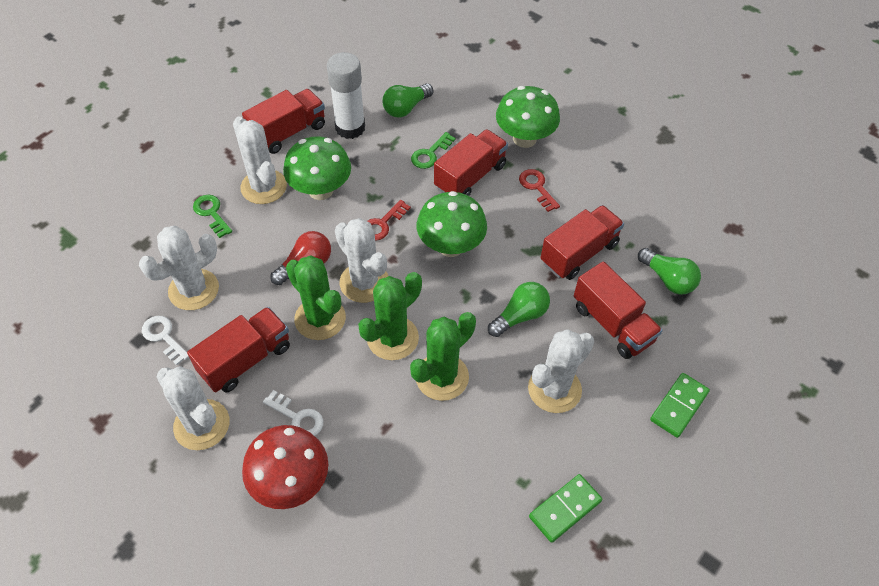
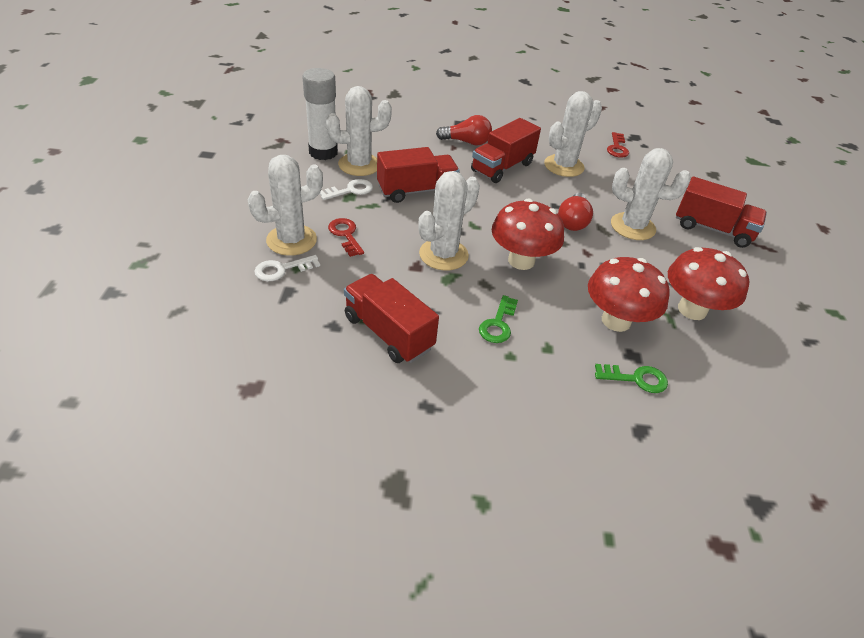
green cactus: [286,255,346,340] [358,272,422,360] [410,312,476,401] = 3 -> none = 0
green domino: [529,474,602,543] [650,373,710,438] = 2 -> none = 0
green light bulb: [382,84,433,117] [488,282,550,337] [638,248,701,295] = 3 -> none = 0
green mushroom: [283,136,351,200] [416,191,487,257] [496,86,560,148] = 3 -> none = 0
red light bulb: [270,231,331,285] = 1 -> [436,115,492,146] [558,193,593,231] = 2
red mushroom: [242,425,328,509] = 1 -> [492,198,564,270] [588,257,670,332] [668,247,749,320] = 3
red truck: [187,307,290,393] [242,89,325,154] [434,129,508,196] [540,205,624,280] [574,261,663,359] = 5 -> [344,274,439,363] [377,147,460,203] [471,118,541,183] [676,177,767,248] = 4

